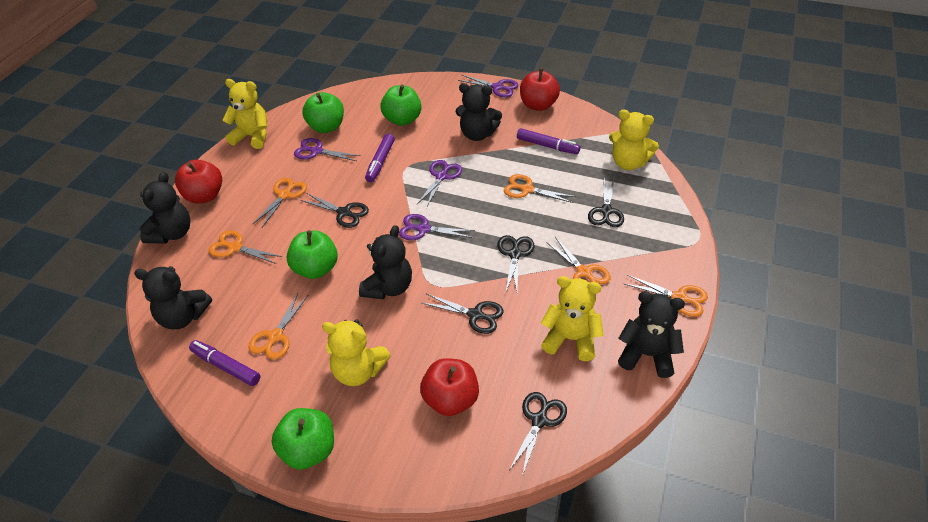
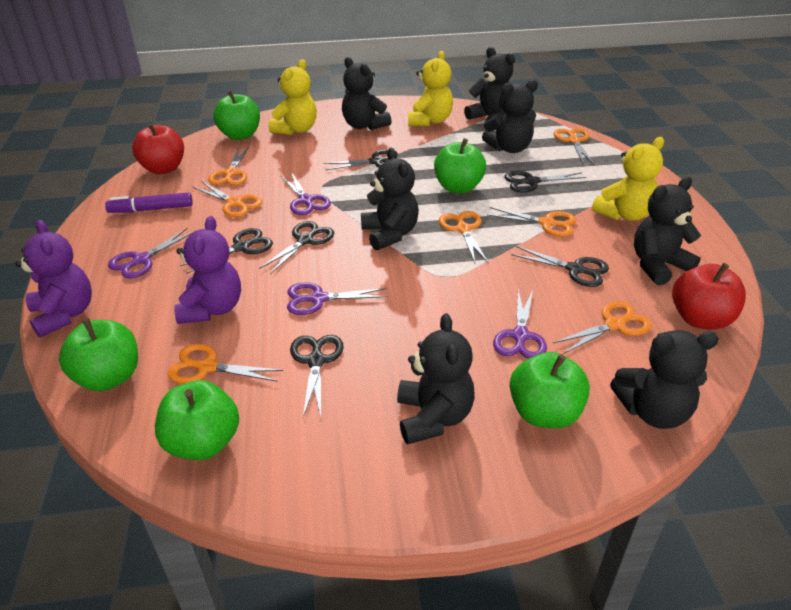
black scissors: [301,193,369,228] [422,294,504,334] [497,235,535,291] [509,392,567,476] [588,179,624,227] = 5 -> [180,228,273,274] [259,221,334,274] [290,335,344,417] [324,149,398,170] [504,171,586,193] [511,246,609,287] = 6
black teddy bear: [134,266,212,329] [140,172,191,244] [359,225,412,299] [456,83,502,141] [618,291,685,378] = 5 -> [342,57,392,130] [361,148,419,250] [397,313,475,445] [464,47,515,121] [482,80,538,153] [610,330,719,429] [634,177,701,285] = 7
green apple: [271,408,334,470] [287,230,338,279] [302,92,344,133] [381,84,421,126] = 4 -> [59,318,138,391] [155,380,239,460] [213,90,260,140] [434,138,486,193] [510,352,590,428] = 5
orange scissors: [209,230,282,264] [248,293,308,359] [253,178,307,227] [504,174,576,203] [546,237,611,284] [625,275,708,317] = 6 -> [168,344,283,384] [193,181,262,217] [208,147,249,185] [439,211,488,263] [487,207,577,237] [553,301,652,354] [554,128,594,164] = 7
purple marker: [189,340,260,386] [365,134,394,182] [517,128,580,154] = 3 -> [105,192,193,213] = 1
purple teddy bear: none = 0 -> [15,220,92,338] [174,216,241,324] = 2
red apple: [175,160,222,204] [420,358,479,416] [520,68,560,111] = 3 -> [132,123,184,174] [672,263,746,330] = 2
yellow teddy bear: [222,79,267,149] [322,320,391,386] [541,276,603,361] [609,109,659,170] = 4 -> [269,59,317,135] [408,51,453,126] [592,137,664,221] = 3

